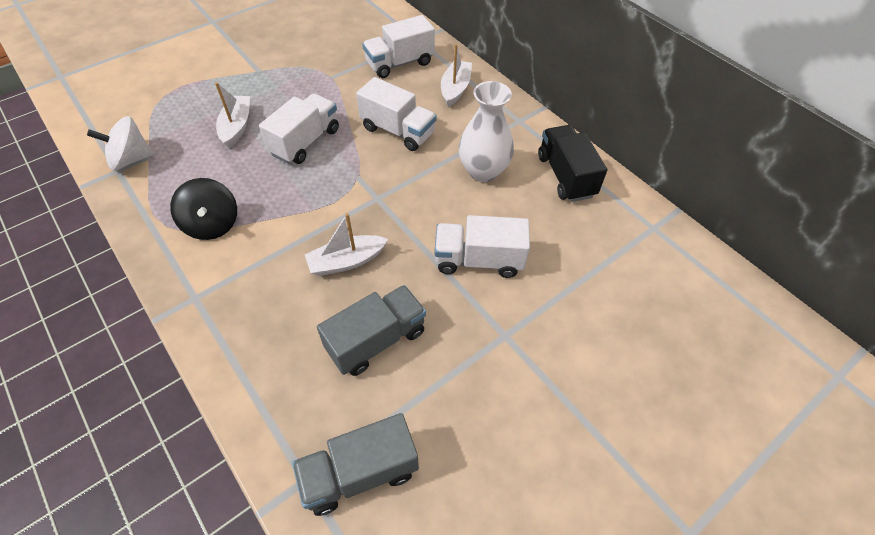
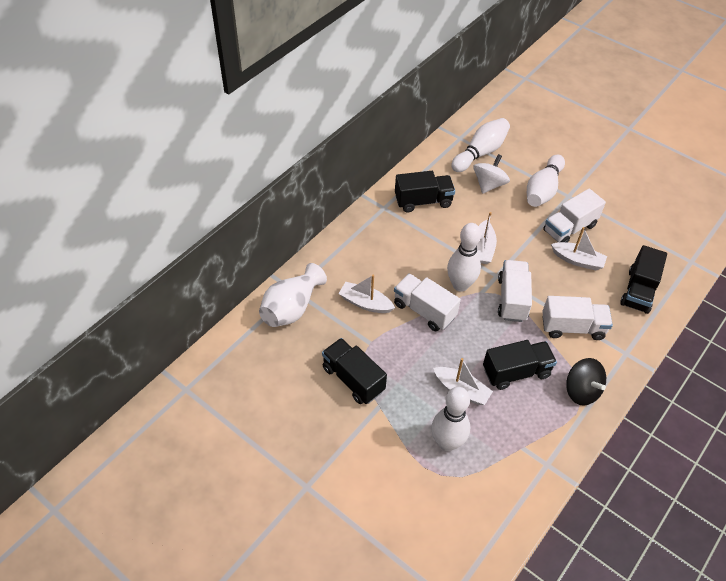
black truck: [538,125,607,202] = 1 -> [322,338,387,404] [395,171,455,212] [483,340,557,390] [620,245,667,314] = 4
grey truck: [292,413,419,516] [317,285,426,376] = 2 -> none = 0
white boat: [215,82,250,148] [305,213,388,276] [441,44,472,107] = 3 -> [338,275,395,313] [433,358,493,405] [477,212,497,264] [551,227,607,270] = 4
white bowling pin: none = 0 -> [431,387,470,451] [447,223,481,292] [451,118,510,172] [527,155,565,207] = 4

